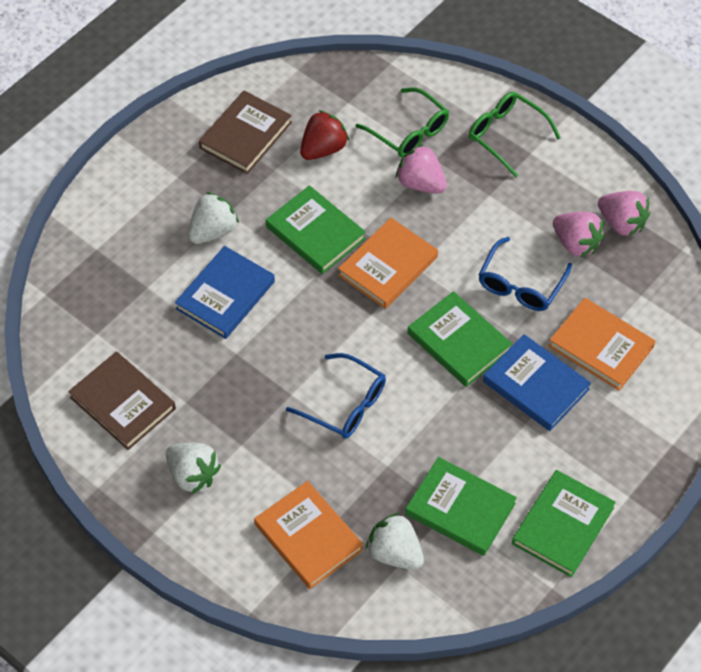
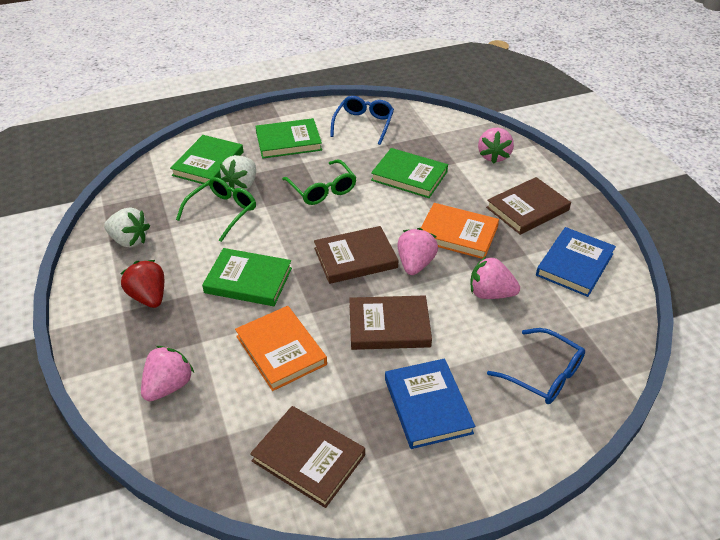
brown book: [68,351,176,450] [199,91,292,174] = 2 -> [250,406,365,508] [314,226,398,284] [349,295,432,350] [486,177,571,235] = 4
orange book: [254,481,364,589] [338,218,438,309] [548,298,655,391] = 3 -> [235,306,327,391] [421,203,499,259] = 2
pink strawberry: [396,144,447,193] [553,212,605,258] [598,191,650,237] = 3 -> [141,346,194,401] [397,228,438,275] [470,256,520,299] [478,128,514,164] = 4
white strawberry: [166,443,221,494] [188,192,239,244] [366,512,424,570] = 3 -> [104,208,150,248] [220,155,256,190] = 2

